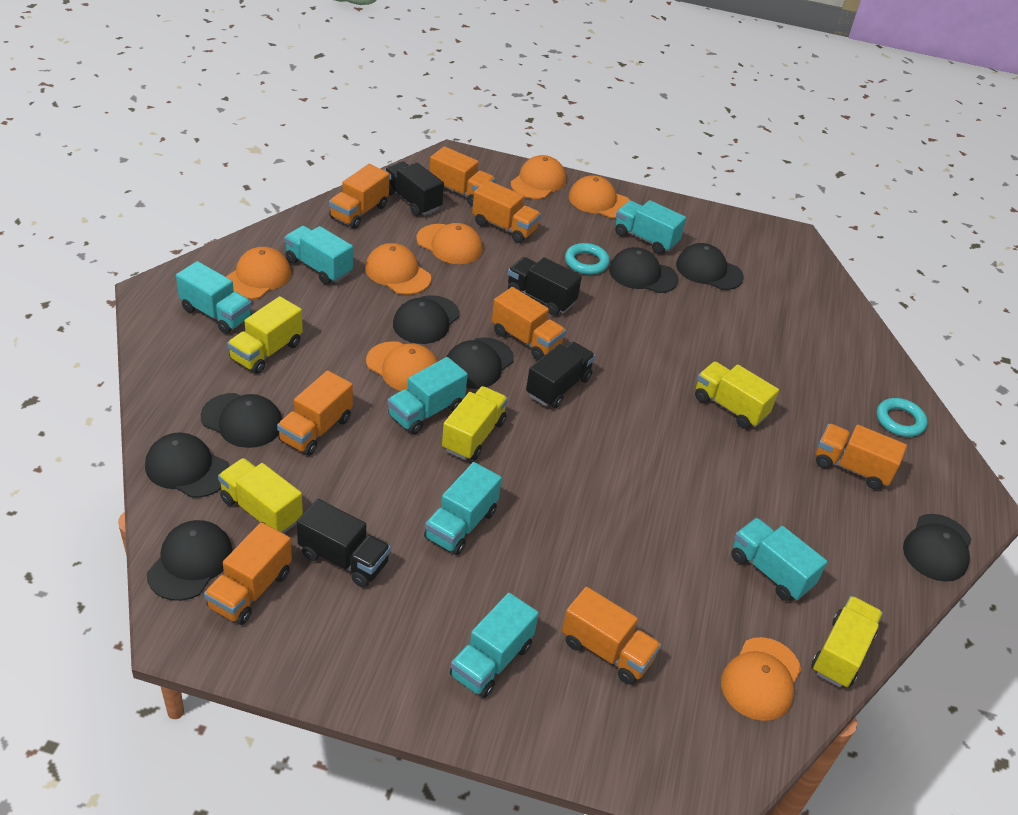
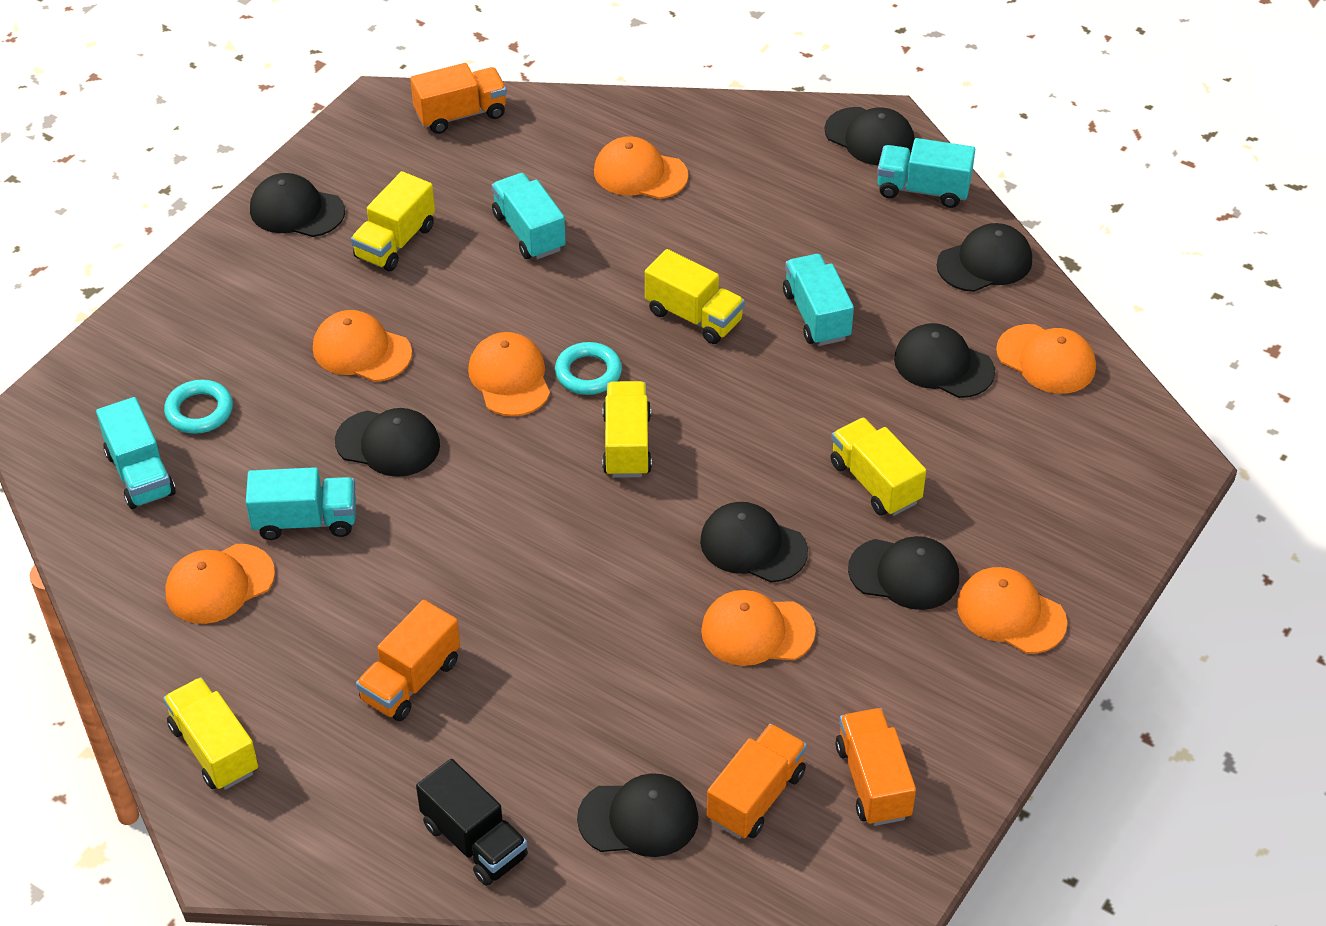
black truck: [297,499,391,587] [384,161,444,216] [508,257,582,315] [526,342,595,408] = 4 -> [416,759,528,886] = 1
orange truck: [204,522,292,625] [277,370,353,456] [329,164,390,229] [429,146,495,206] [472,180,541,243] [492,287,566,360] [562,587,661,685] [816,424,907,490] = 8 -> [356,600,460,721] [410,63,507,134] [707,724,807,839] [836,708,916,826] = 4
turquoise truck: [176,261,252,334] [284,226,353,285] [388,357,468,435] [424,462,502,555] [450,593,539,698] [615,200,686,254] [731,518,827,601] = 7 -> [96,397,176,509] [246,467,356,540] [492,173,566,259] [783,254,854,346] [877,138,975,208] = 5

